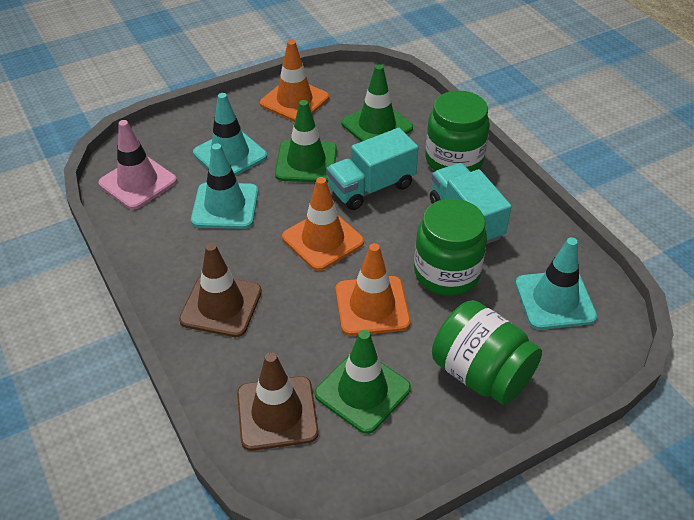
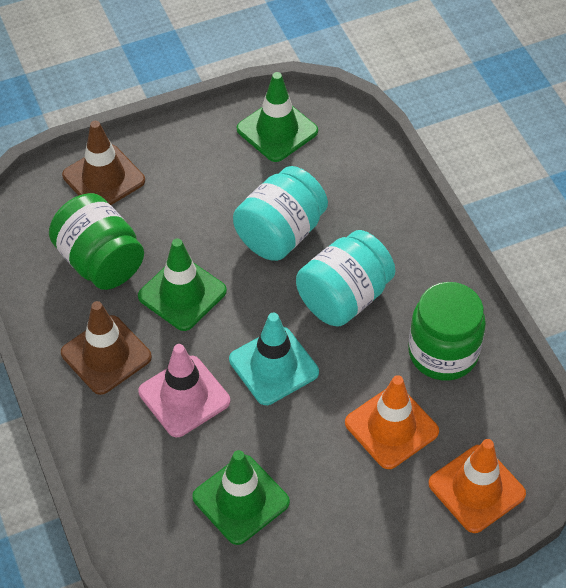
green jar: [414,198,487,296] [425,90,490,172] [432,300,542,405] = 3 -> [49,193,144,290] [408,282,486,381] = 2
orange traffic cone: [260,40,329,122] [282,177,364,271] [336,243,410,336] = 3 -> [345,375,439,469] [428,439,526,533] = 2
turquoise jar: none = 0 -> [233,166,328,261] [296,230,395,327] = 2
turquoise traffic cone: [191,143,258,229] [193,93,267,176] [515,237,597,330] = 3 -> [229,312,319,405] = 1
turquoise truck: [326,128,419,210] [430,163,512,244] = 2 -> none = 0

